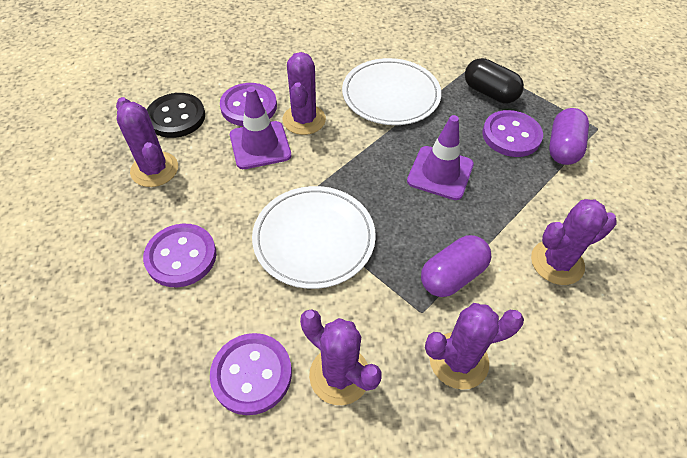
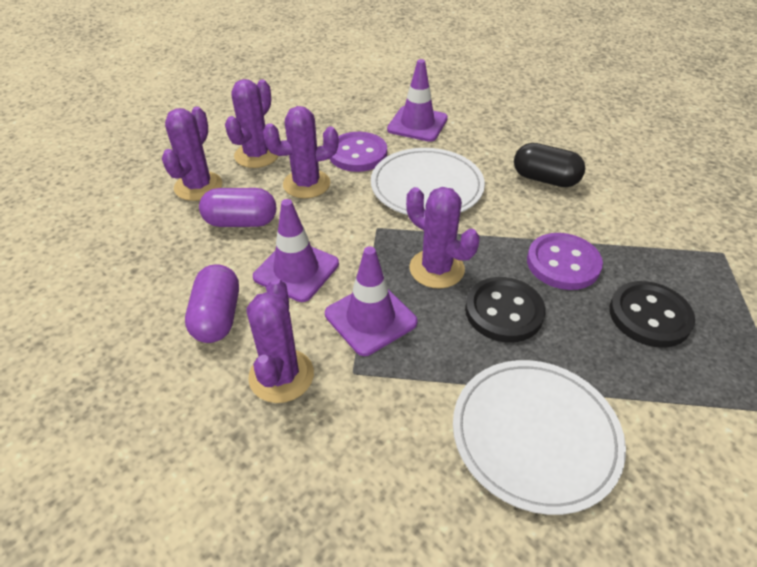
black button: [147,93,205,138] = 1 -> [465,277,546,342] [609,281,695,348] = 2
purple button: [143,224,216,287] [210,333,292,415] [220,83,277,126] [482,110,543,157] = 4 -> [330,132,387,172] [527,233,603,290] = 2
purple traffic cone: [230,86,291,169] [407,115,474,200] = 2 -> [253,199,339,302] [325,246,418,356] [387,59,448,142] = 3

